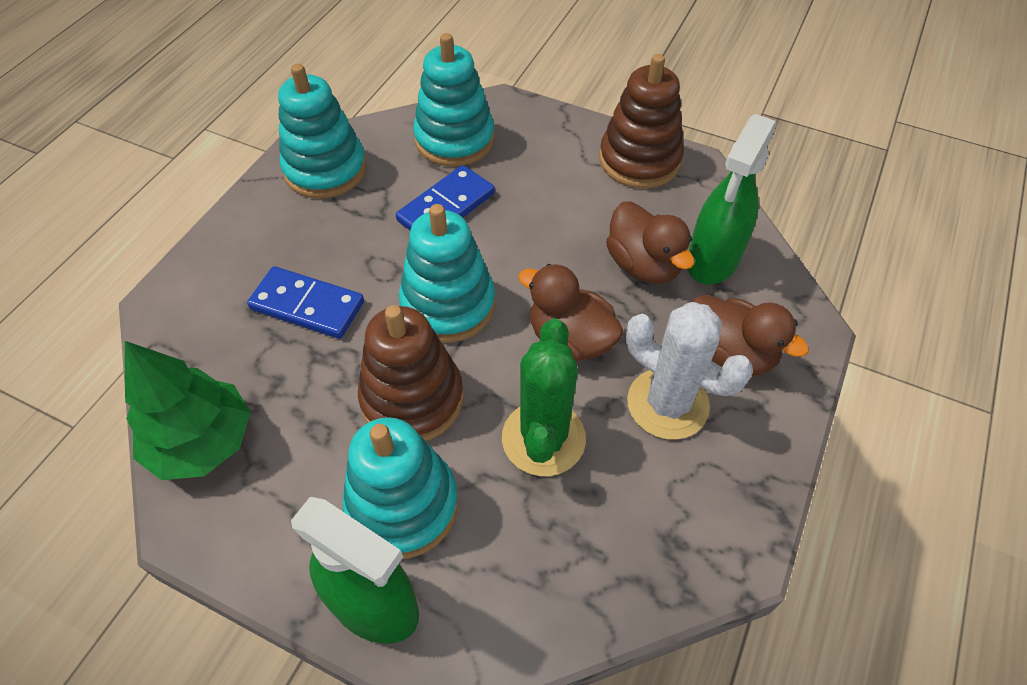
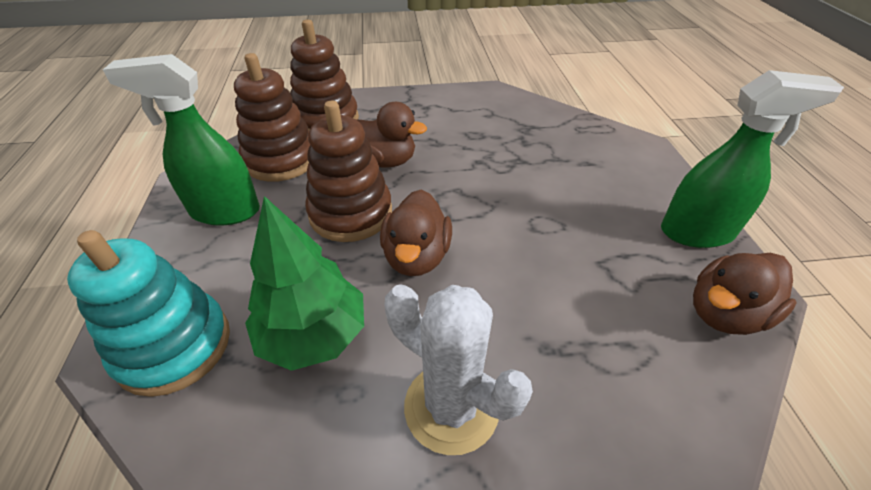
blue domino: [247,266,364,339] [396,165,495,230] = 2 -> none = 0
brown stacking toy: [358,305,463,441] [599,54,684,188] = 2 -> [234,53,310,182] [290,19,359,130] [305,101,392,242] = 3
green cactus: [502,318,586,476] = 1 -> none = 0
turquoise stacking toy: [278,64,367,199] [342,417,458,559] [399,204,495,343] [413,33,495,167] = 4 -> [67,230,230,397] = 1

